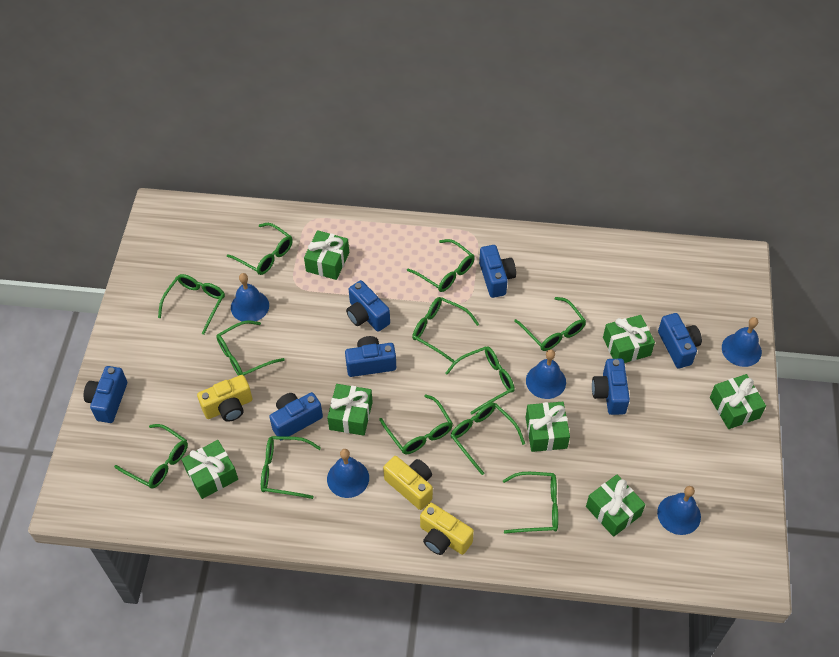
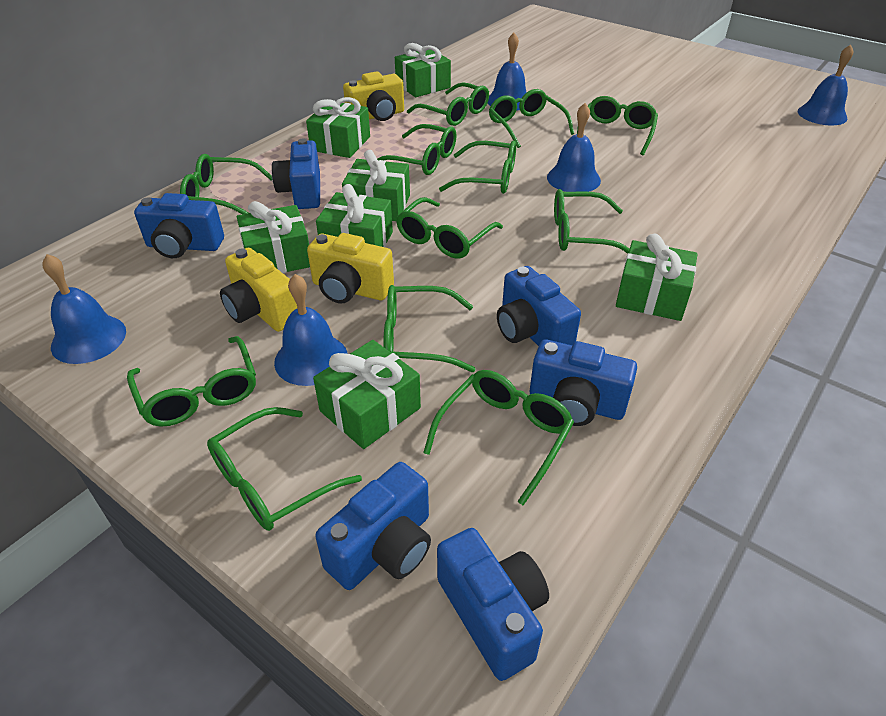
blue camera: [84,366,127,423] [269,392,323,440] [345,336,396,377] [346,280,390,332] [479,245,516,298] [592,359,630,415] [658,313,702,368] = 7 -> [134,193,224,258] [272,138,320,209] [315,462,431,590] [437,528,549,681] [497,266,581,346] [530,339,637,426] = 6

